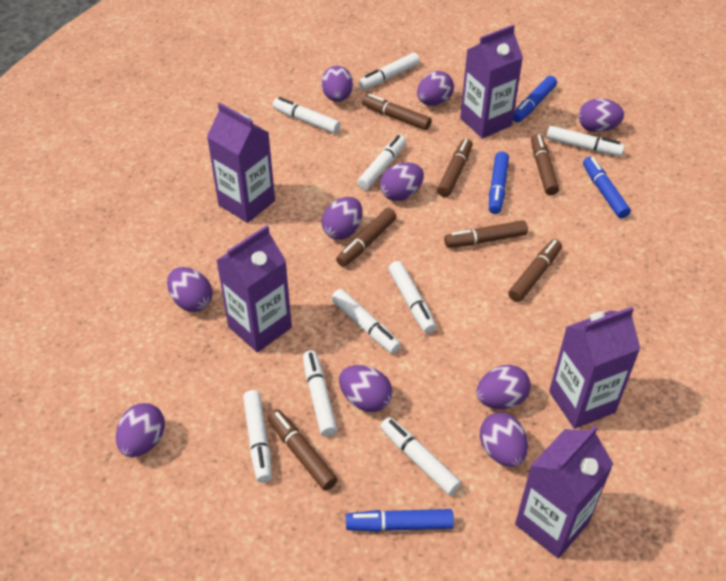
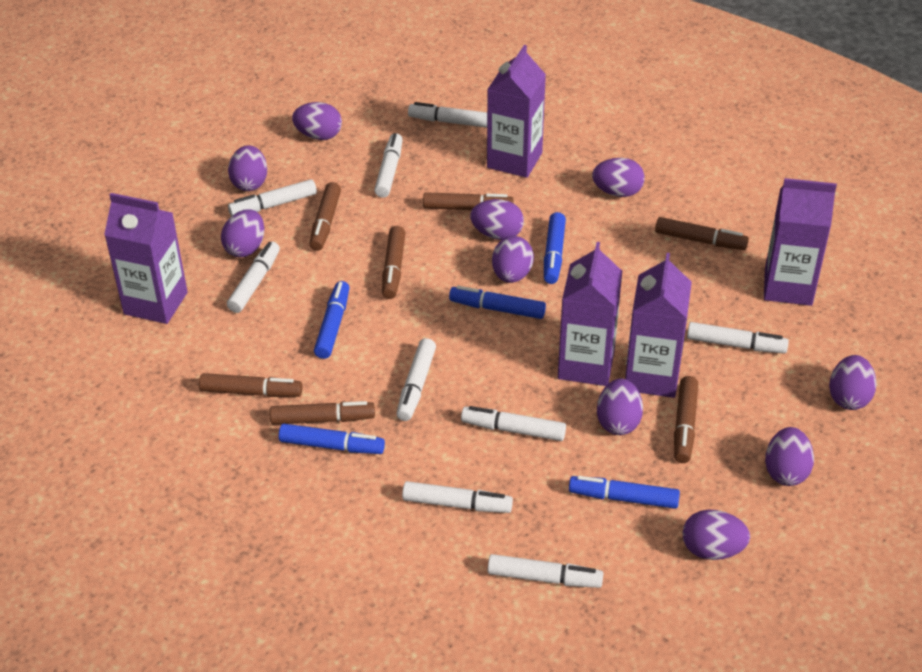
blue marker: [346,509,454,532] [489,151,509,214] [513,76,557,123] [583,157,631,218] = 4 -> [279,424,385,454] [314,281,350,359] [449,286,546,319] [544,212,566,284] [569,476,680,509] = 5

